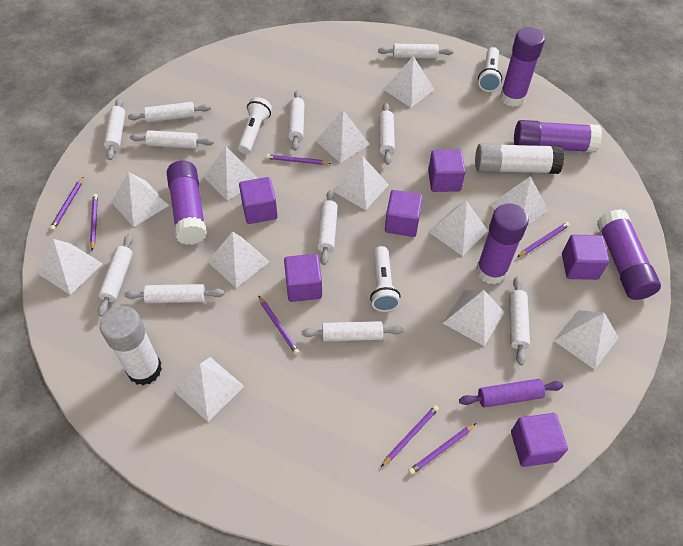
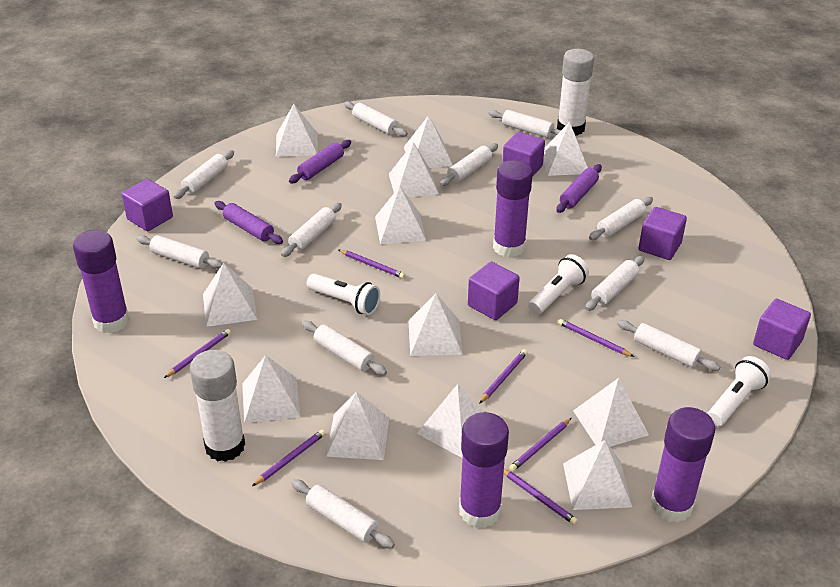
purple cube: [239,177,278,224] [284,254,322,302] [385,190,423,237] [428,150,466,192] [511,413,568,467] [562,235,609,280] = 6 -> [122,179,173,231] [468,262,520,320] [502,132,545,177] [639,207,687,260] [753,299,811,360] = 5
purple glue stick: [167,161,207,245] [476,203,529,284] [500,27,545,107] [514,120,602,153] [597,209,661,300] = 5 -> [73,230,130,333] [459,412,509,528] [493,160,533,258] [651,407,715,523] = 4
purple rolling pin: [459,379,563,408] = 1 -> [214,201,283,244] [289,140,351,183] [556,164,602,213] = 3

